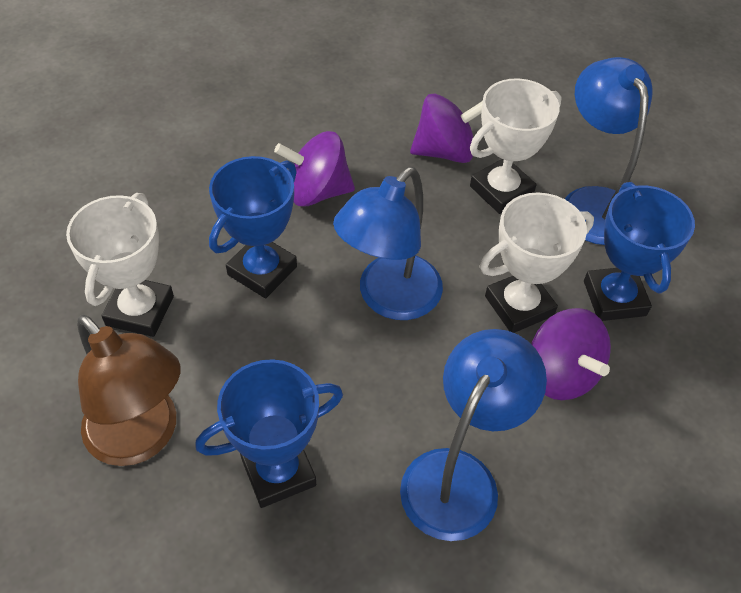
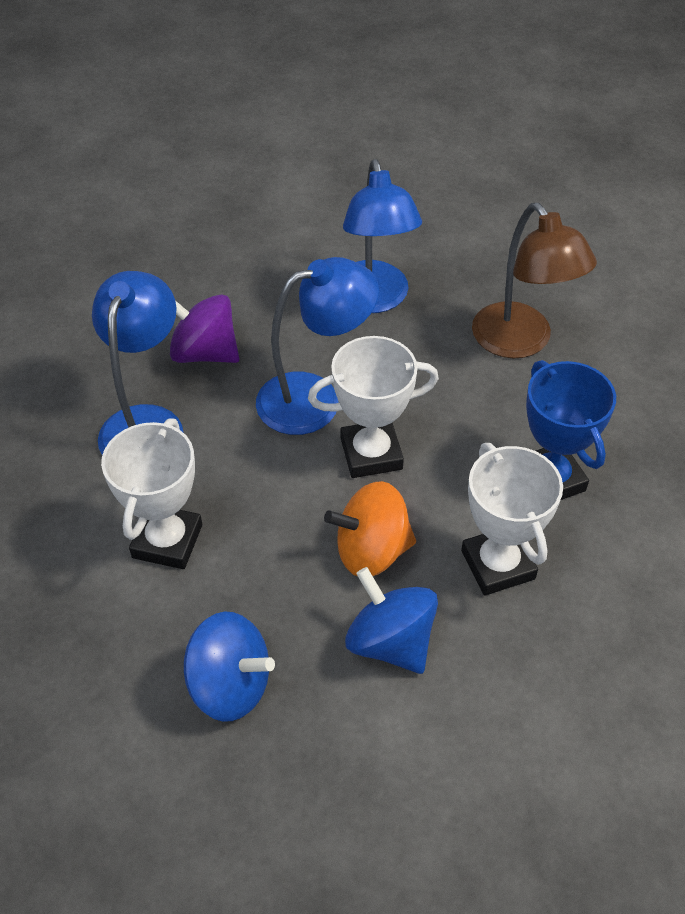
blue spinning top: none = 0 -> [184,612,275,722] [345,567,438,674] = 2
blue trophy: [195,359,343,508] [209,156,297,298] [584,182,695,321] = 3 -> [526,360,616,500] = 1
orange spinning top: none = 0 -> [324,481,416,577] = 1
purple spinning top: [274,131,355,207] [410,93,483,163] [531,308,611,400] = 3 -> [170,295,239,363] = 1

